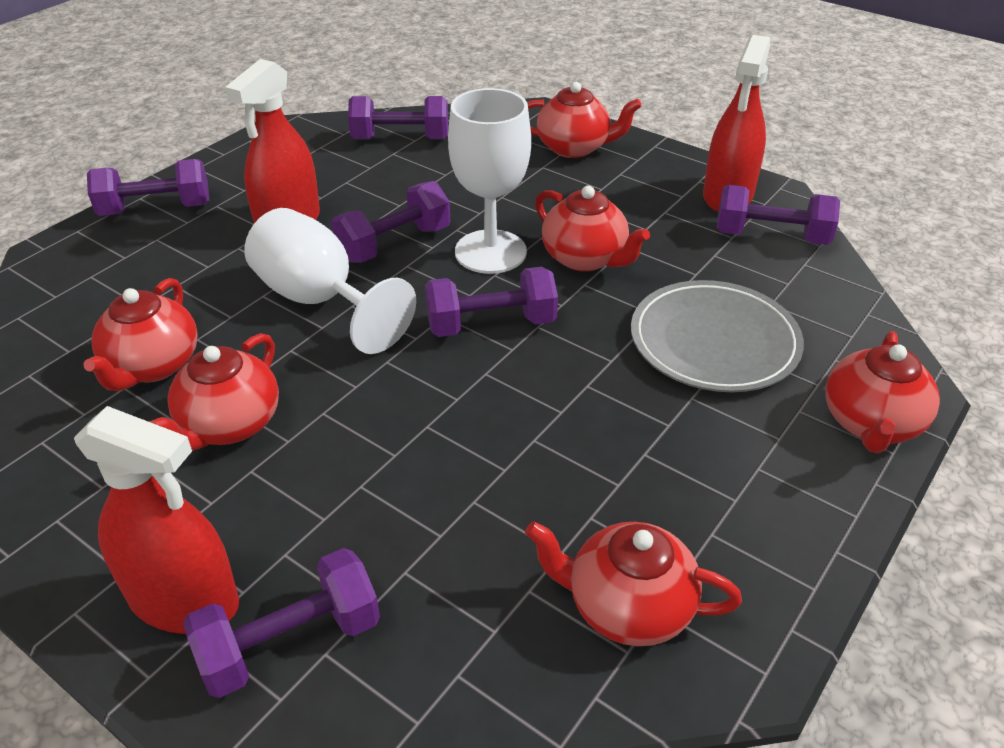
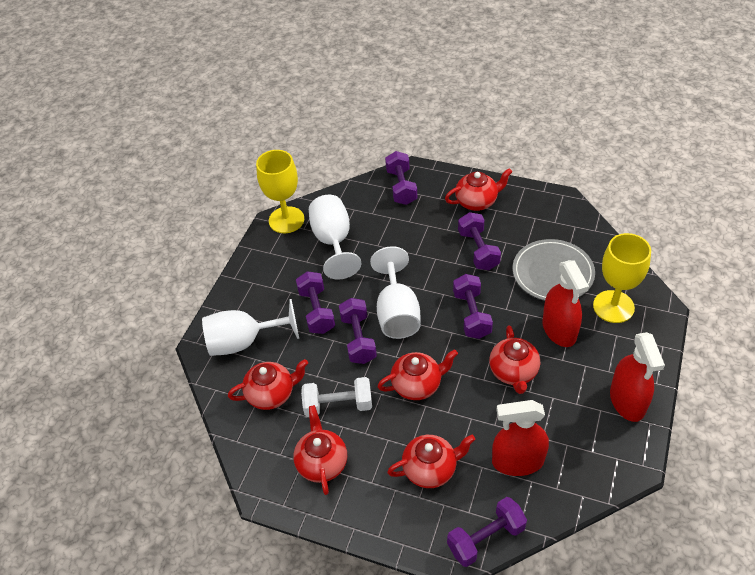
white dumbbell: none = 0 -> [301,377,372,417] = 1
white goblet: [244,208,416,354] [448,88,531,274] = 2 -> [202,299,299,356] [309,195,361,280] [370,246,421,339] = 3
yellow goblet: none = 0 -> [256,150,304,233] [593,233,651,323] = 2

